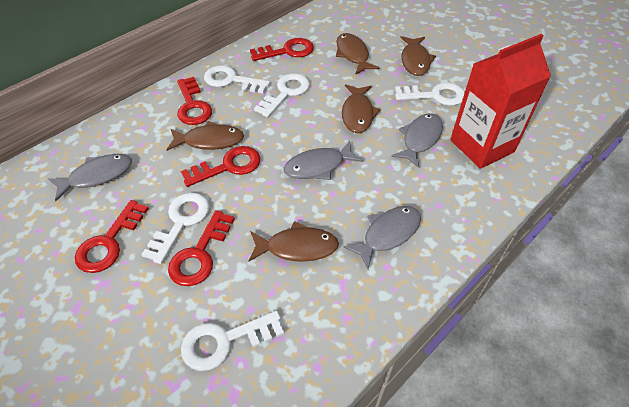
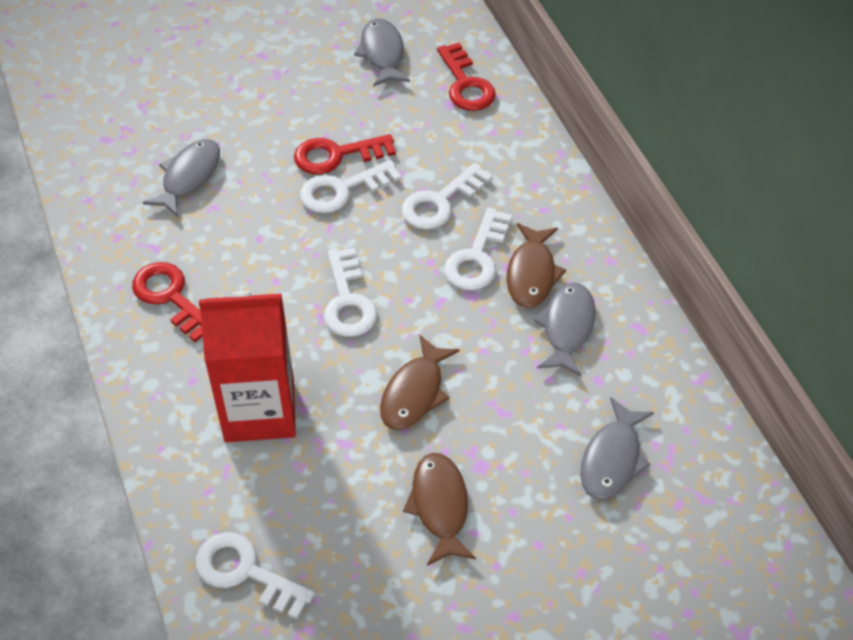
brown fish: [167,121,244,151] [248,221,339,262] [336,33,379,75] [342,84,381,133] [400,36,436,76] = 5 -> [380,335,460,430] [403,453,476,566] [507,223,566,308] = 3
red key: [75,200,149,273] [168,210,235,286] [177,77,212,125] [181,146,260,187] [250,38,314,61] = 5 -> [132,262,203,342] [294,134,396,174] [437,43,496,111] = 3

